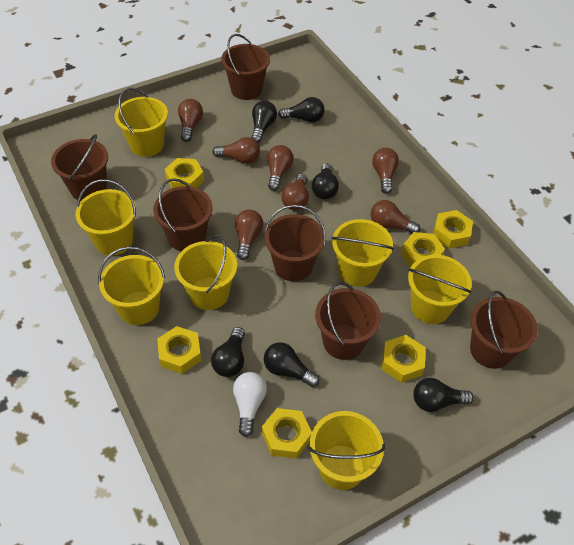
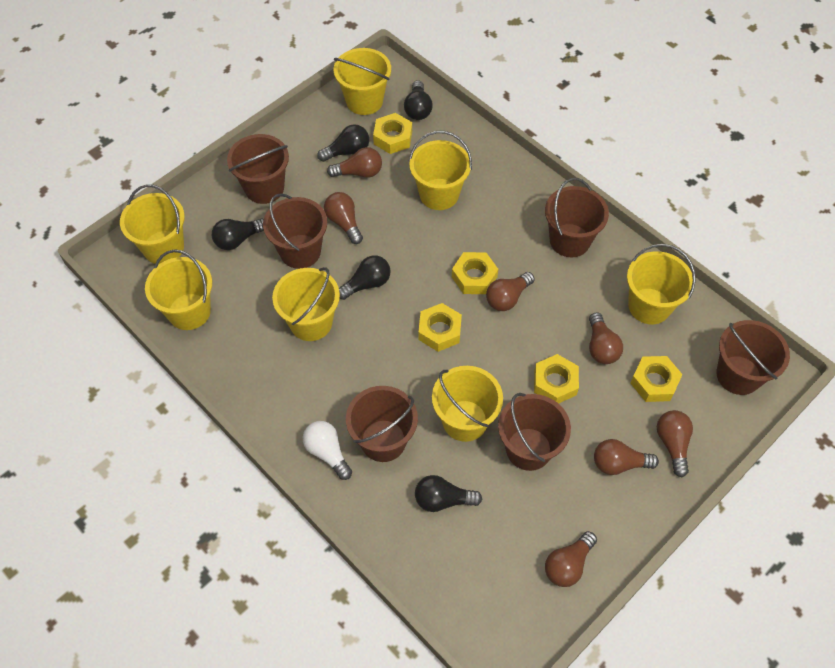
black light bulb: [211,327,245,377] [251,101,277,143] [264,342,320,387] [278,97,325,123] [312,163,339,199] [413,378,474,412] = 6 -> [212,218,264,250] [317,124,369,162] [339,255,391,300] [404,80,433,120] [415,475,482,512] = 5
yellow nut: [157,326,202,374] [165,158,204,189] [262,408,312,459] [382,335,426,383] [401,232,445,268] [433,210,473,249] = 6 -> [373,113,412,154] [418,303,462,352] [452,252,498,294] [534,354,579,403] [630,356,683,402] = 5

